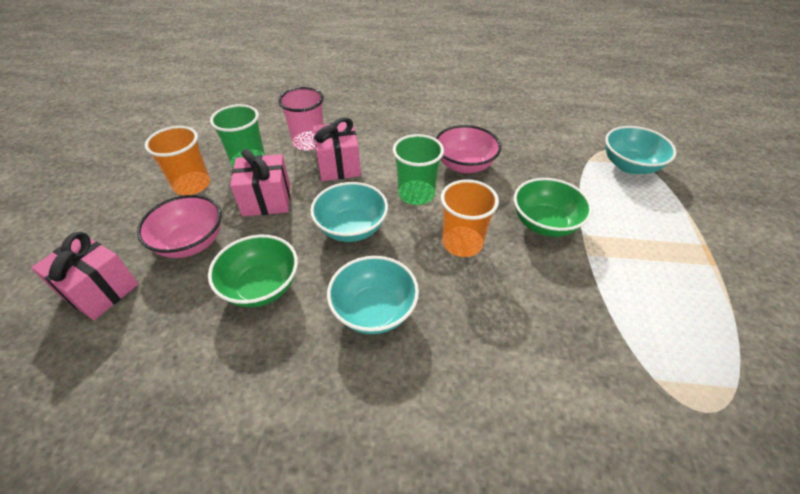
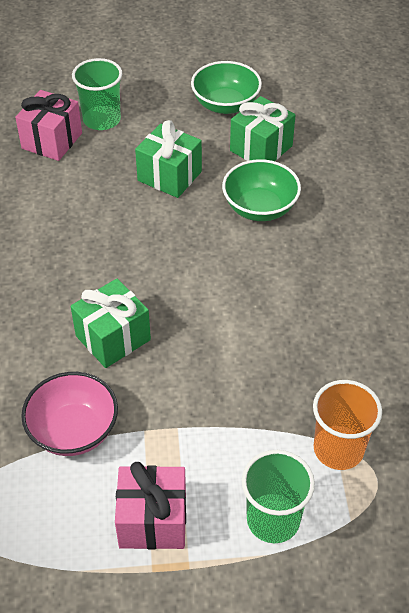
green gift: none = 0 -> [71,279,151,368] [135,120,202,198] [230,96,296,161] = 3
orange cup: [144,126,210,195] [441,179,499,257] = 2 -> [313,380,382,470] = 1
pink bowl: [137,195,222,258] [435,125,501,173] = 2 -> [21,372,118,456] = 1
pink cup: [278,87,324,151] = 1 -> none = 0
pink gift: [31,232,139,320] [230,149,290,216] [313,117,361,181] = 3 -> [15,90,82,161] [115,462,186,550] = 2
turquoise bowl: [310,182,388,242] [327,256,419,334] [605,126,676,174] = 3 -> none = 0

